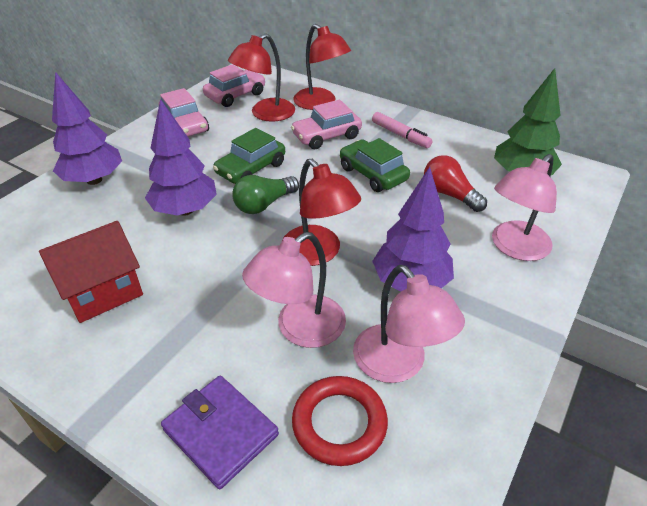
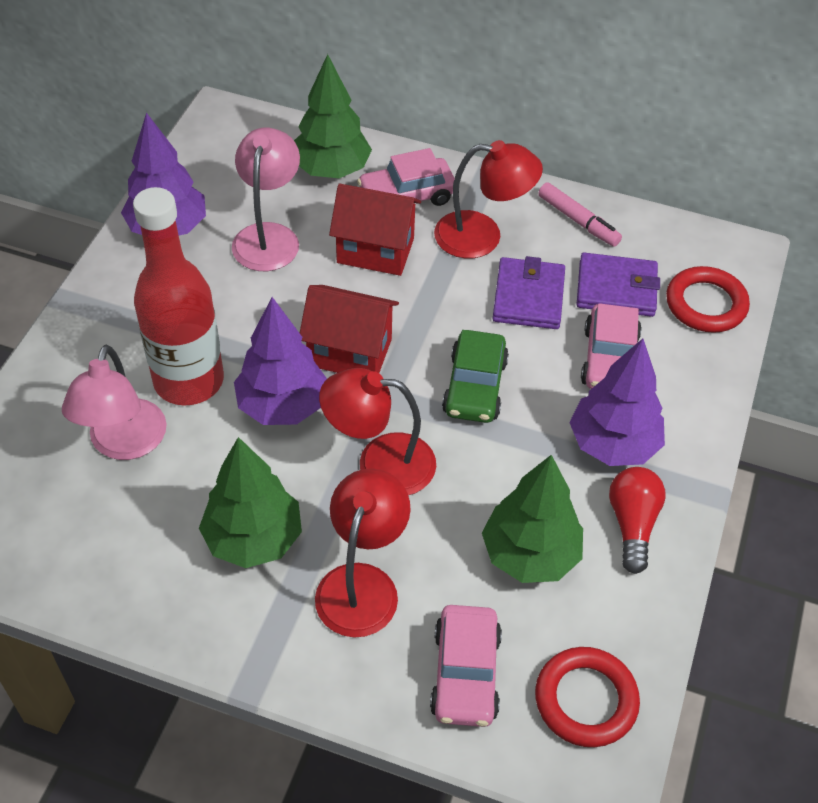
green car: [213,128,285,184] [340,138,410,192] = 2 -> [442,330,509,423] = 1
green light bulb: [232,175,299,214] = 1 -> none = 0
green tree: [494,68,562,175] = 1 -> [199,437,302,568] [294,54,372,178] [482,455,583,583] = 3
pink lamp: [242,232,346,348] [353,265,465,383] [492,154,557,261] = 3 -> [62,345,166,460] [232,128,300,271] = 2
purple wallet: [161,375,279,489] = 1 -> [492,256,565,329] [576,253,660,317] = 2
red bottle: none = 0 -> [133,187,224,405] = 1
red house: [39,221,143,323] = 1 -> [300,285,399,373] [329,184,421,276] = 2
red ring: [292,376,388,466] = 1 -> [535,647,640,747] [666,266,750,333] = 2

